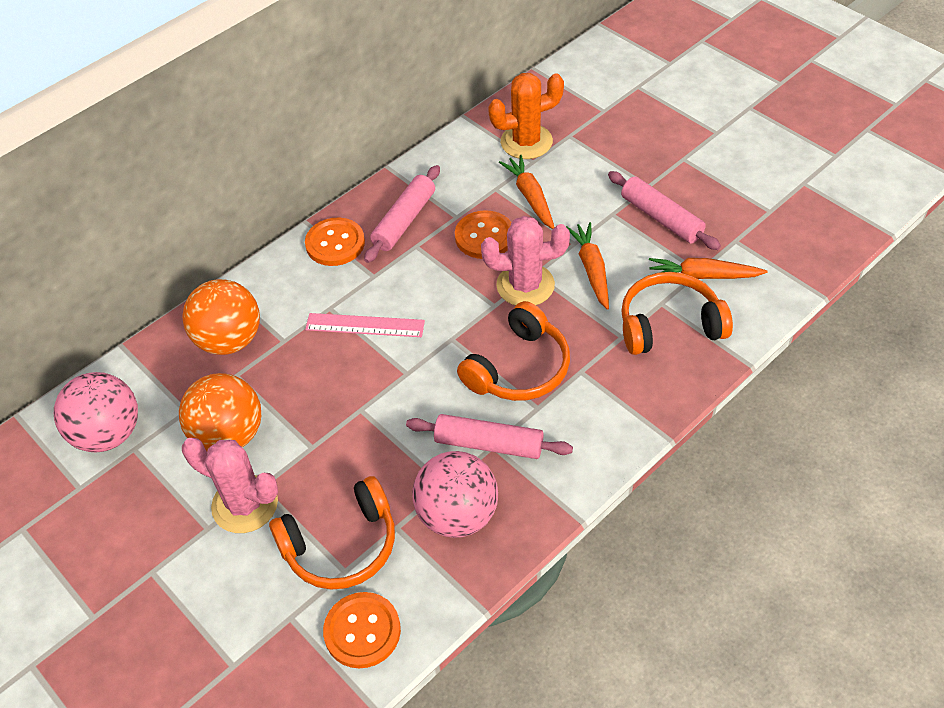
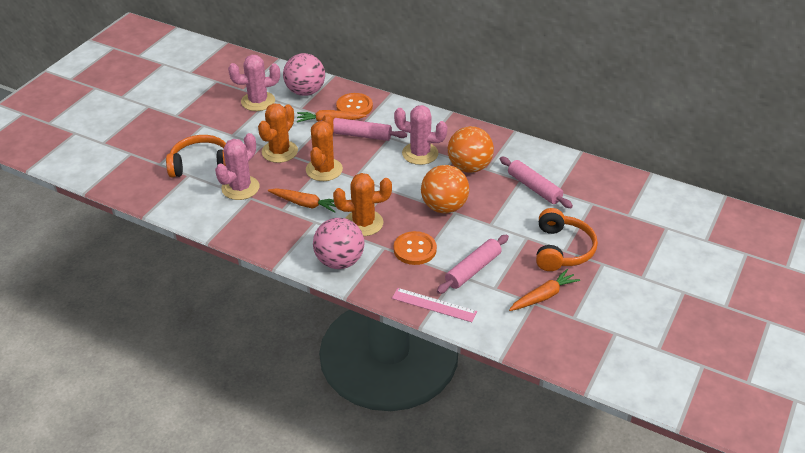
orange button: [305,218,365,266] [323,592,401,668] [455,210,512,259] = 3 -> [336,93,373,115] [394,231,437,265] = 2
orange cactus: [488,73,564,159] = 1 -> [258,103,298,163] [306,114,343,181] [333,173,392,236] = 3
orange headphones: [269,476,395,590] [457,301,570,401] [621,272,733,355] = 3 -> [166,135,226,178] [536,208,598,271] = 2
pink cactus: [182,438,278,533] [481,216,570,306] = 2 -> [215,133,260,200] [228,55,280,111] [394,105,447,165] = 3

